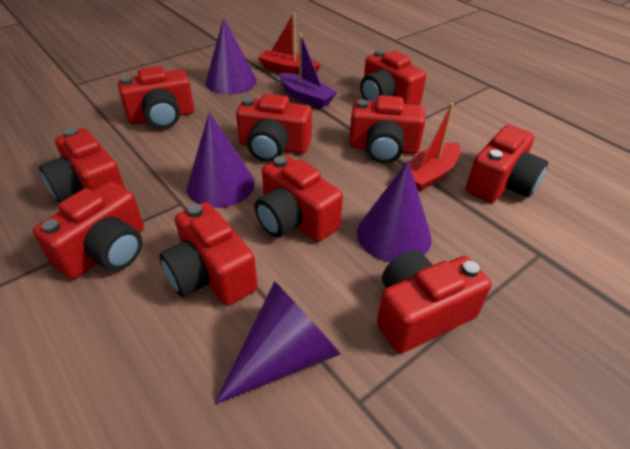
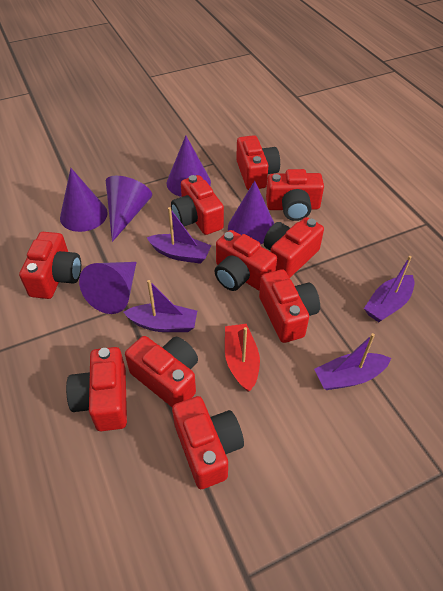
purple boat: [279,33,337,109] = 1 -> [123,280,197,332] [147,207,212,264] [314,333,391,390] [364,256,415,322] = 4
purple cone: [187,112,255,208] [205,17,257,94] [215,281,341,404] [357,161,432,262] = 4 -> [60,168,108,232] [79,262,137,314] [106,176,152,242] [167,136,211,197] [228,181,274,244] = 5
red boat: [258,13,321,75] [409,103,461,192] = 2 -> [225,324,260,392] = 1

